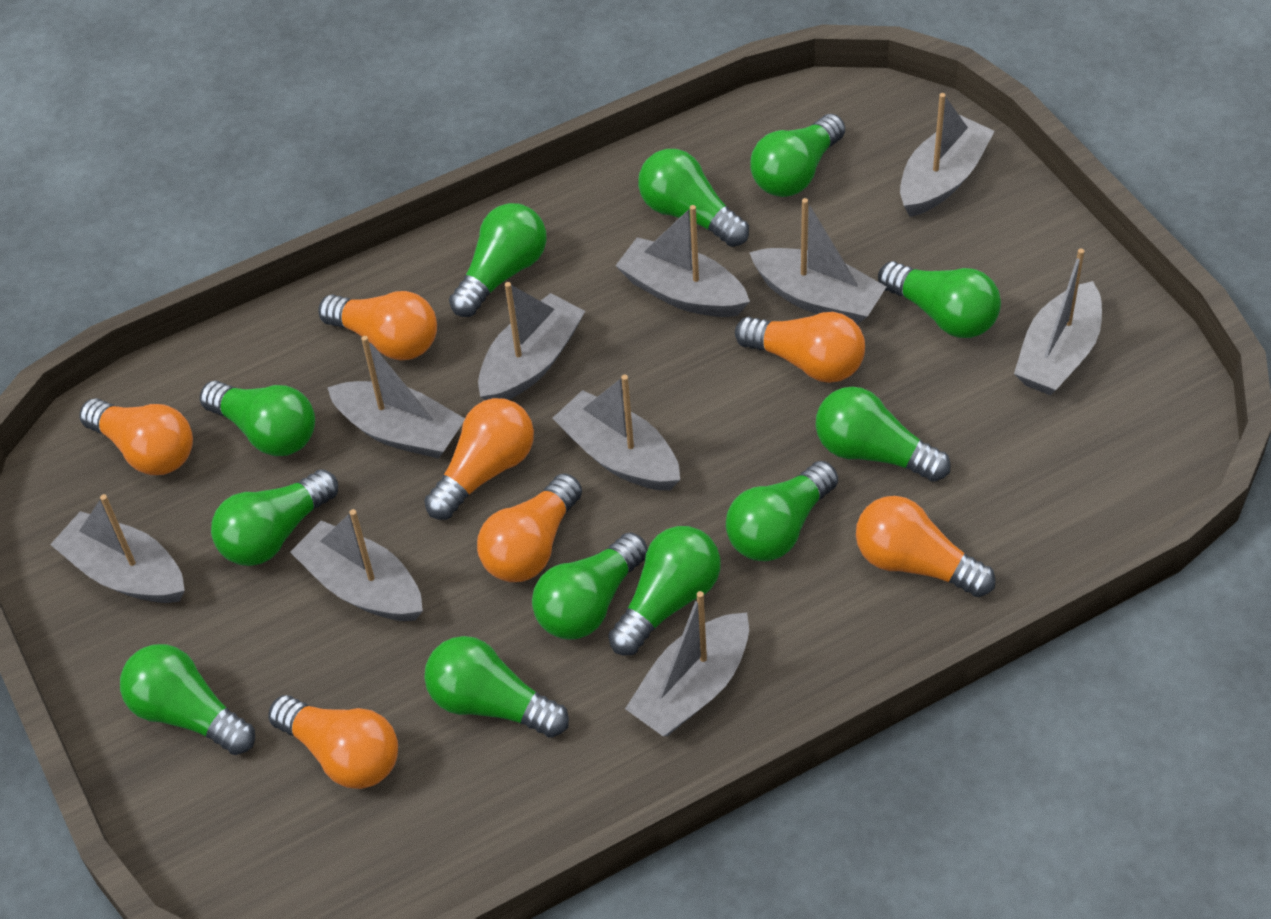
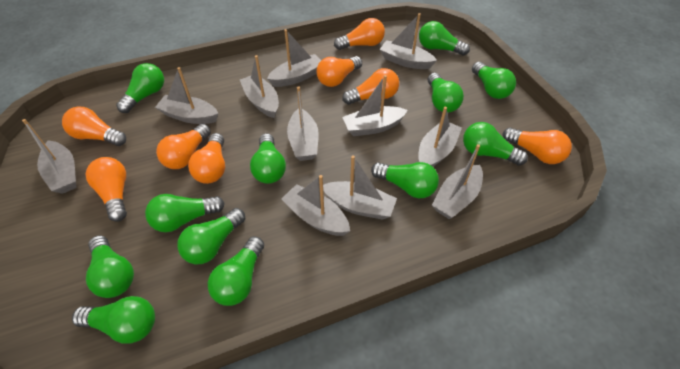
grey boat: [50,494,185,603] [290,509,423,621] [327,336,465,459] [478,282,585,400] [553,375,680,490] [615,205,750,317] [625,591,749,737] [749,198,887,325] [900,93,995,217] [1014,249,1102,395] = 10 -> [22,119,77,194] [155,67,219,124] [240,55,279,118] [267,29,321,87] [281,175,350,236] [287,86,319,161] [323,155,397,220] [342,75,408,136] [379,13,437,69] [418,107,462,167] [432,144,483,219] = 11
orange light bulb: [80,398,193,475] [268,695,398,789] [318,291,437,360] [424,398,534,520] [477,473,582,582] [735,312,865,383] [856,496,996,597] = 7 -> [62,106,126,146] [86,157,127,222] [156,124,211,169] [188,133,225,184] [316,56,362,87] [334,18,385,50] [342,68,399,105] [503,128,572,164] = 8

